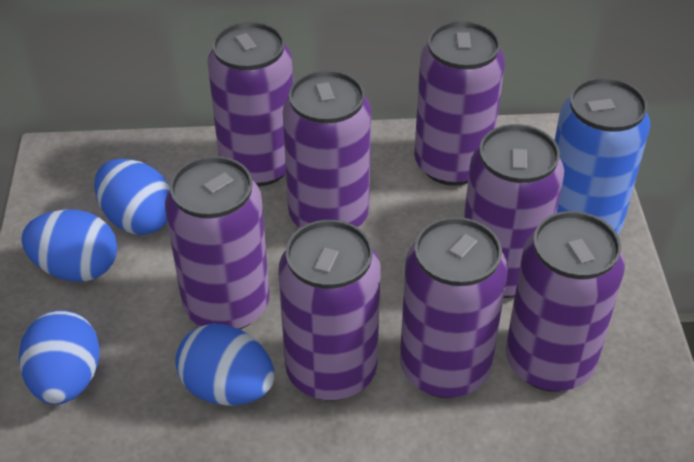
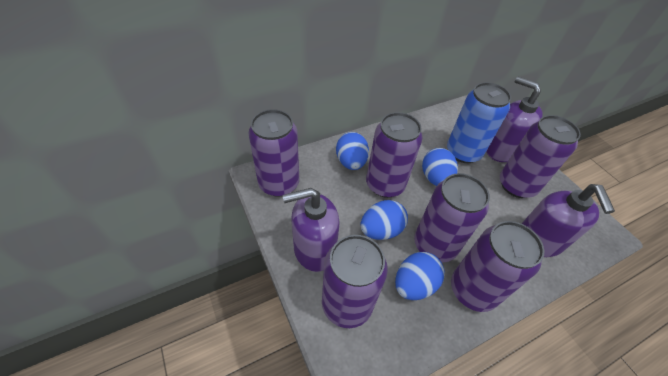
purple can: [165,156,270,329] [207,22,293,186] [278,220,381,401] [283,70,372,228] [400,217,508,398] [414,21,505,186] [464,124,564,298] [506,211,625,391] = 8 -> [248,109,299,197] [322,235,388,328] [366,112,423,198] [414,173,490,262] [451,221,544,312] [500,115,581,198] = 6
purple soap dispenser: none = 0 -> [282,188,339,272] [486,77,543,162] [522,184,615,257] = 3

